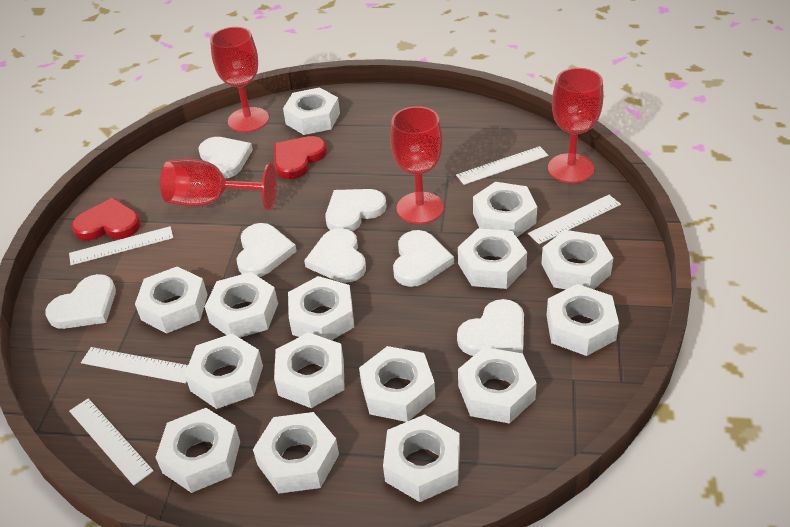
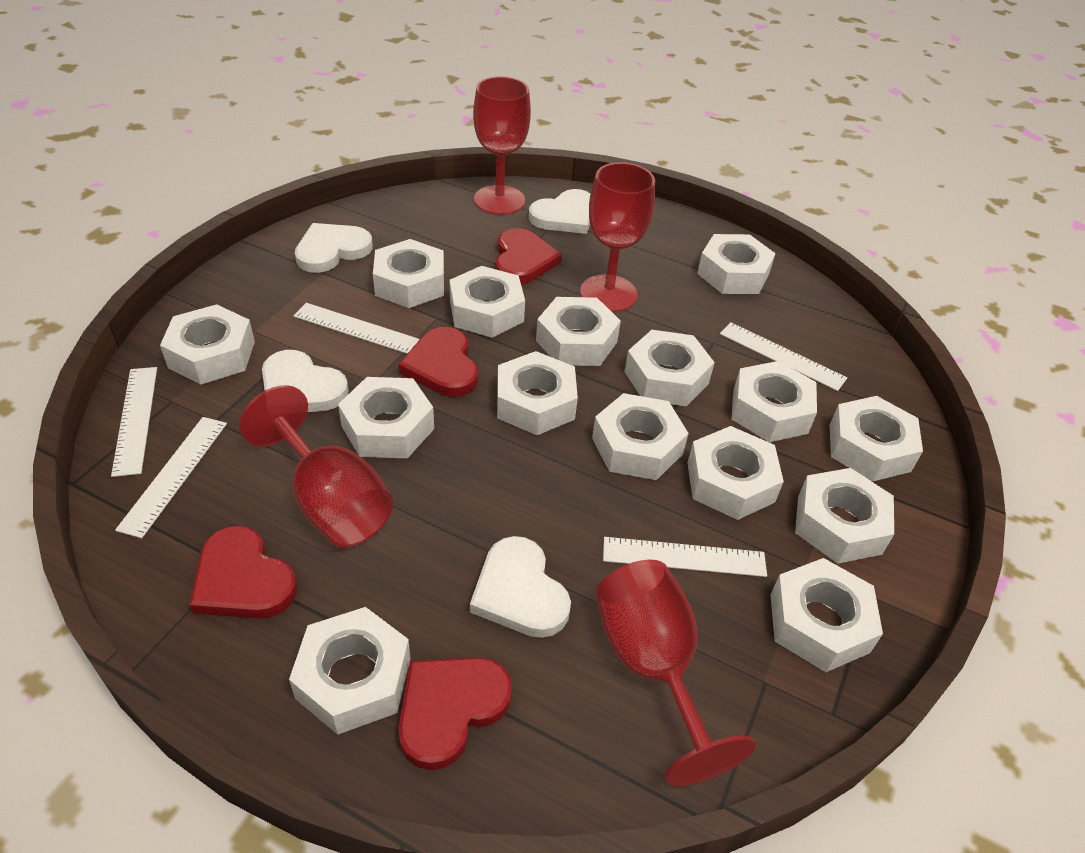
red heart: [72,198,140,241] [274,136,327,179] = 2 -> [190,526,297,619] [398,657,512,770] [399,327,478,397] [496,228,562,284] = 4
white heart: [45,274,116,329] [198,137,253,179] [236,223,297,277] [304,228,366,283] [325,189,387,231] [393,230,454,287] [457,299,524,356] = 7 -> [262,350,349,412] [295,223,373,273] [470,536,571,638] [529,189,591,234] = 4

